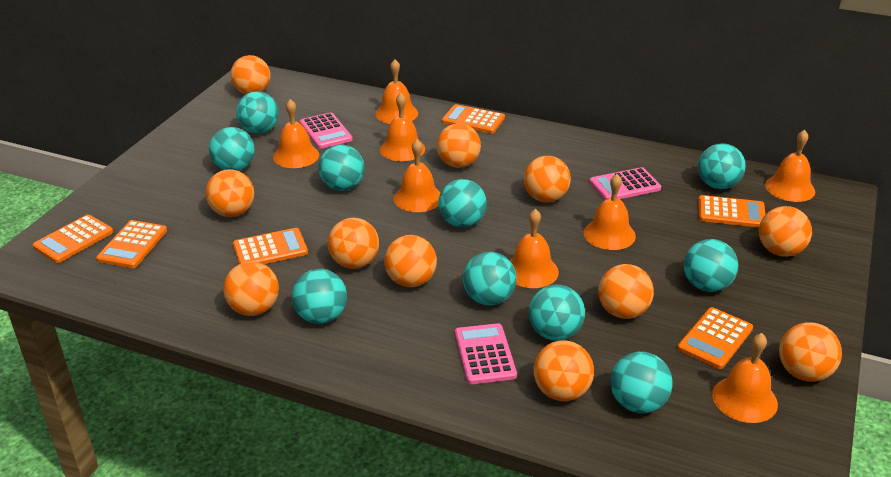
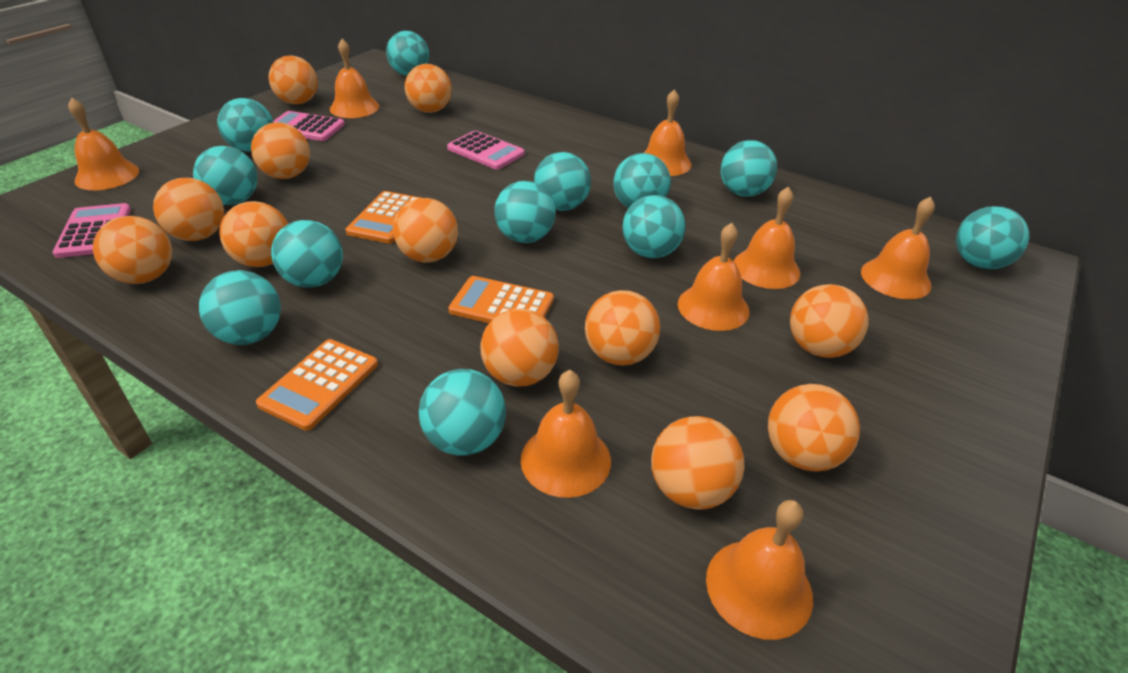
orange ball: [205,169,254,217] [223,261,279,316] [230,55,271,94] [328,218,379,269] [384,235,437,287] [437,123,481,168] [524,156,571,202] [533,341,594,401] [598,264,654,319] [759,206,812,257] [779,322,842,382] = 11 -> [93,216,172,284] [153,178,224,241] [219,201,288,267] [251,122,310,179] [269,55,318,104] [393,198,458,263] [405,64,452,113] [481,308,559,387] [585,290,660,366] [651,416,744,510] [768,384,860,471] [790,284,869,358] = 12
orange calculator: [33,214,113,263] [96,220,167,268] [233,228,308,264] [442,104,505,134] [677,307,753,369] [698,195,766,228] = 6 -> [256,339,378,431] [346,191,421,244] [448,276,554,323] = 3
turquoise ball: [209,127,255,171] [236,91,279,134] [292,269,347,324] [318,145,365,191] [438,179,487,228] [463,252,517,305] [529,285,585,341] [611,352,673,413] [684,239,739,292] [698,143,746,189] = 10 -> [193,146,257,205] [199,270,281,345] [217,98,274,152] [271,220,343,288] [386,31,429,76] [419,369,506,456] [494,181,556,243] [534,152,591,211] [613,153,671,208] [622,195,686,258] [720,140,777,197] [956,206,1029,269] = 12

